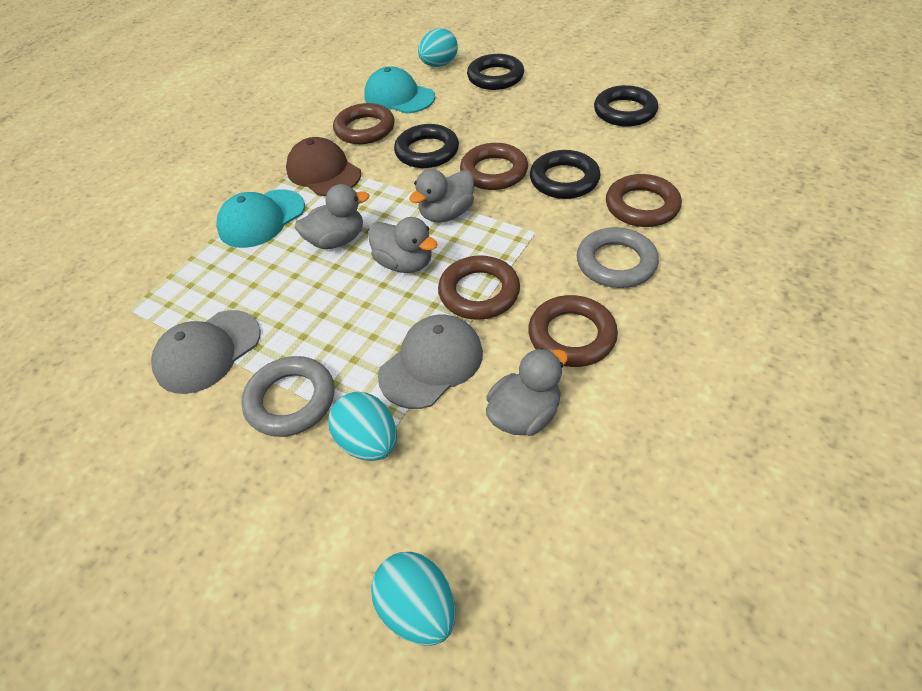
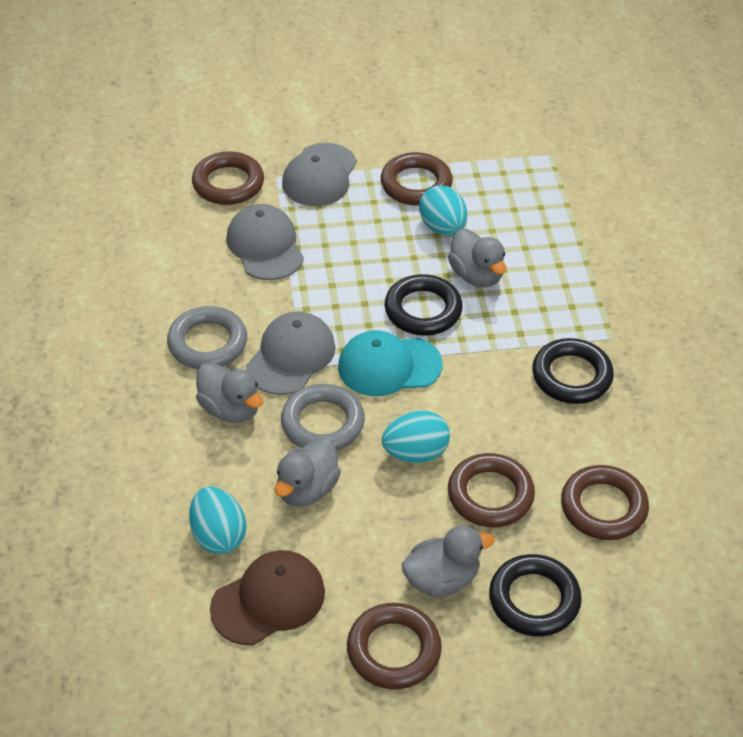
black ring: [394,124,459,168] [467,54,524,90] [530,150,601,199] [594,85,658,127] = 4 -> [385,274,463,336] [489,554,582,636] [532,338,614,404] = 3
grey cap: [151,310,261,394] [378,314,483,409] = 2 -> [226,204,304,280] [246,311,335,395] [282,143,357,206] = 3
turquoise cap: [216,189,305,248] [364,66,435,114] = 2 -> [338,330,442,396] = 1

